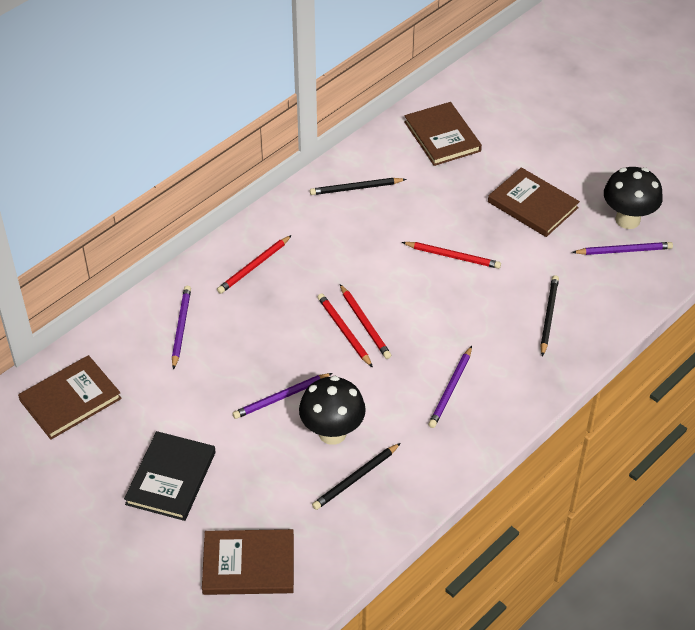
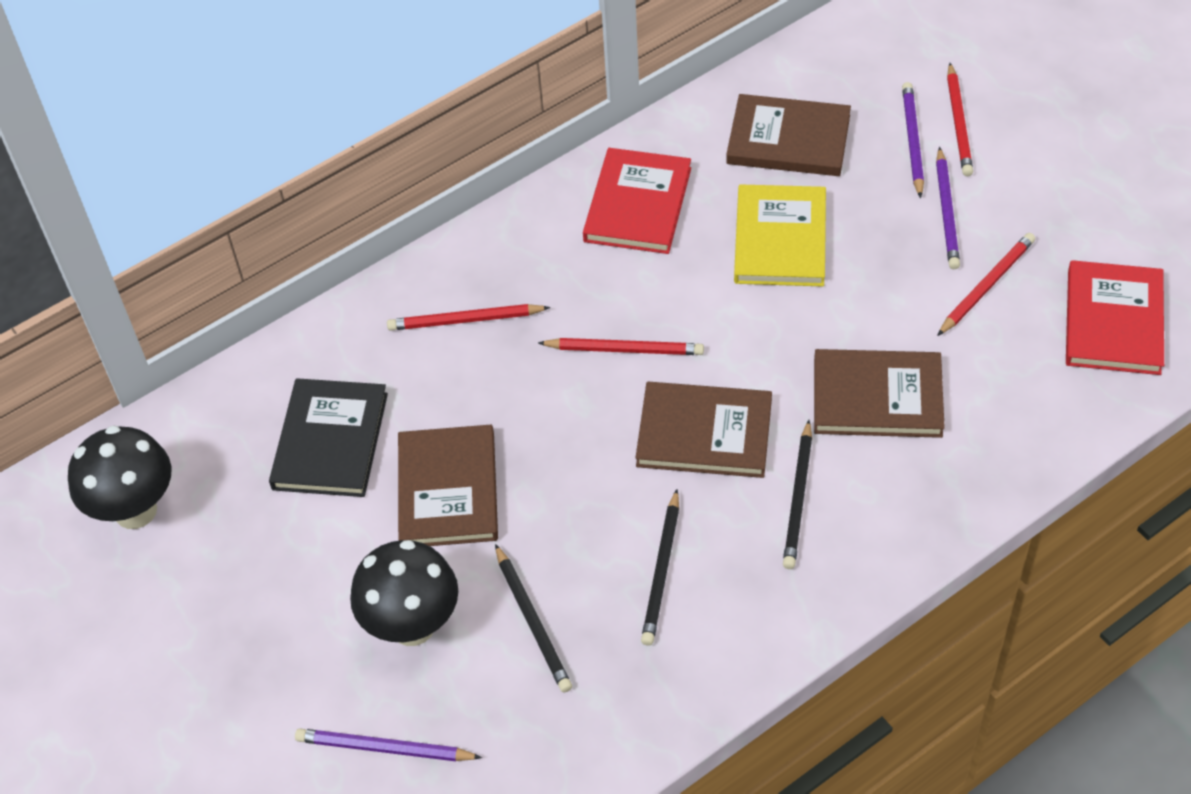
purple pencil: [172,286,191,370] [233,373,332,419] [428,346,472,428] [572,242,673,255] = 4 -> [295,728,482,761] [902,82,924,198] [936,147,960,269] = 3
red book: none = 0 -> [583,148,691,254] [1066,260,1164,375] = 2
yellow book: none = 0 -> [734,184,826,286] = 1

